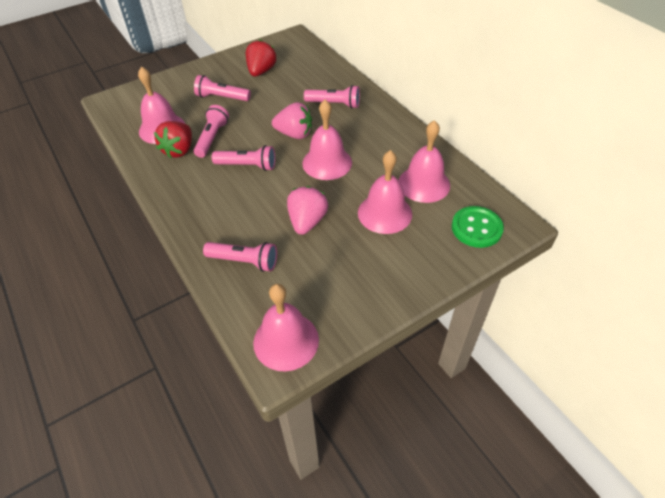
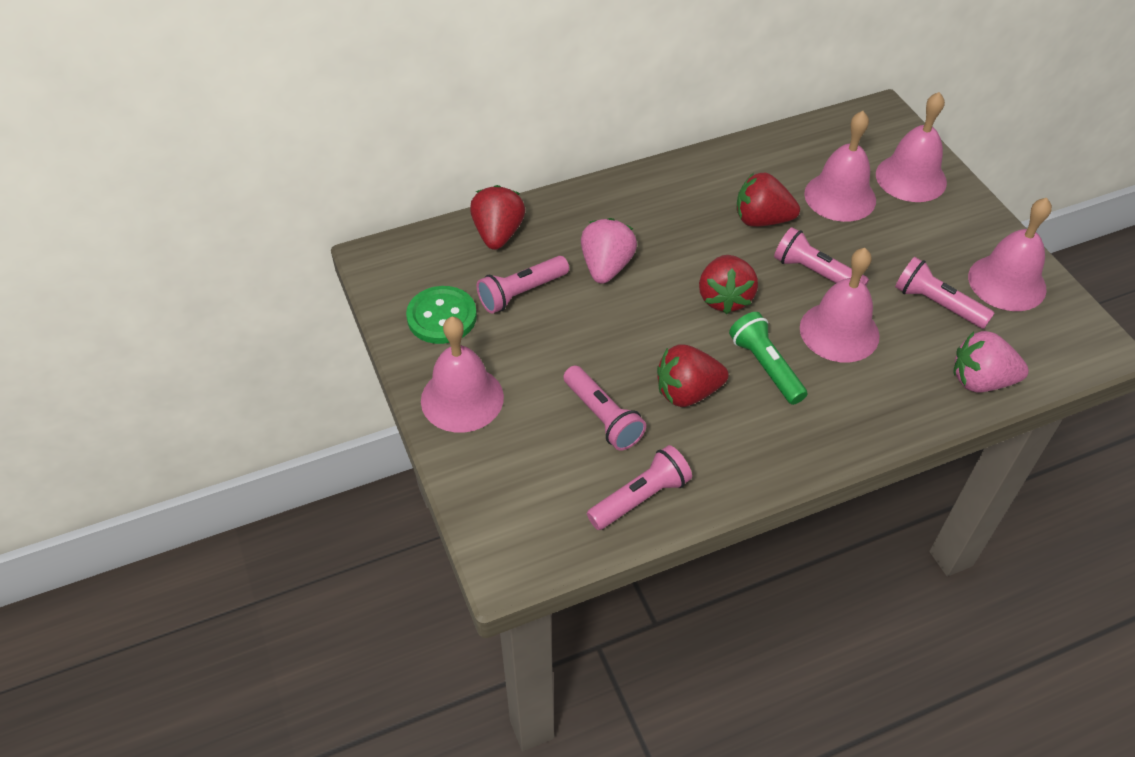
green flashlight: none = 0 -> [729,312,808,405] = 1
red strawberry: [154,121,192,158] [246,40,276,77] = 2 -> [470,185,525,250] [657,344,729,407] [699,255,758,314] [737,173,800,227] = 4

